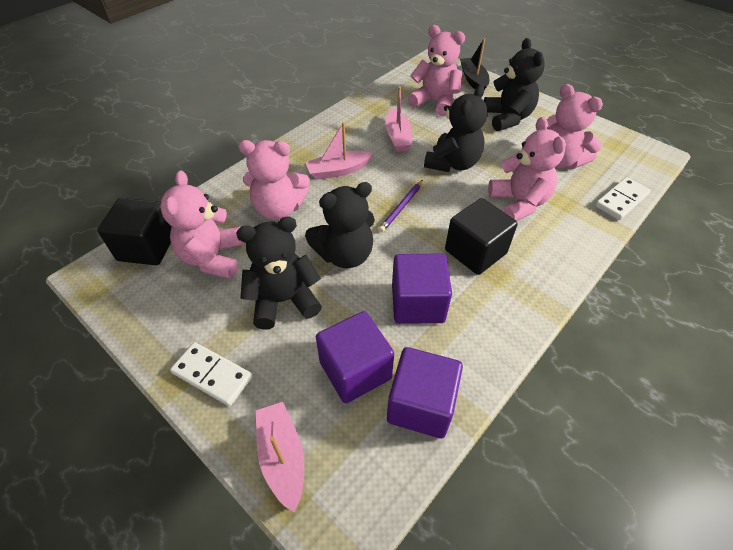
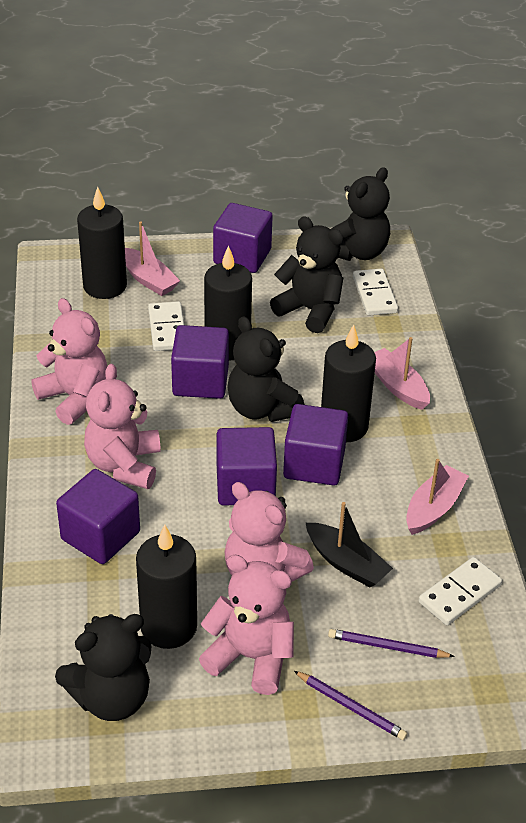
black candle: none = 0 -> [77,187,127,299] [136,524,197,649] [204,245,252,361] [321,324,376,442] = 4
black cube: [97,198,171,265] [445,198,518,275] = 2 -> none = 0
pink teddy bear: [160,171,243,279] [238,140,310,220] [408,25,465,116] [488,117,566,221] [547,84,603,169] = 5 -> [31,298,108,425] [84,364,161,489] [199,555,294,695] [225,482,314,582] = 4
purple cube: [316,311,394,403] [387,347,463,438] [392,254,452,324] = 3 -> [56,469,140,564] [171,325,229,399] [213,203,273,273] [217,427,277,506] [283,404,348,486] = 5
purple pencil: [379,180,423,232] = 1 -> [294,671,408,740] [328,629,455,658] = 2
white domino: [170,342,253,406] [595,177,651,220] = 2 -> [148,301,184,351] [353,268,398,316] [418,557,502,625] = 3

